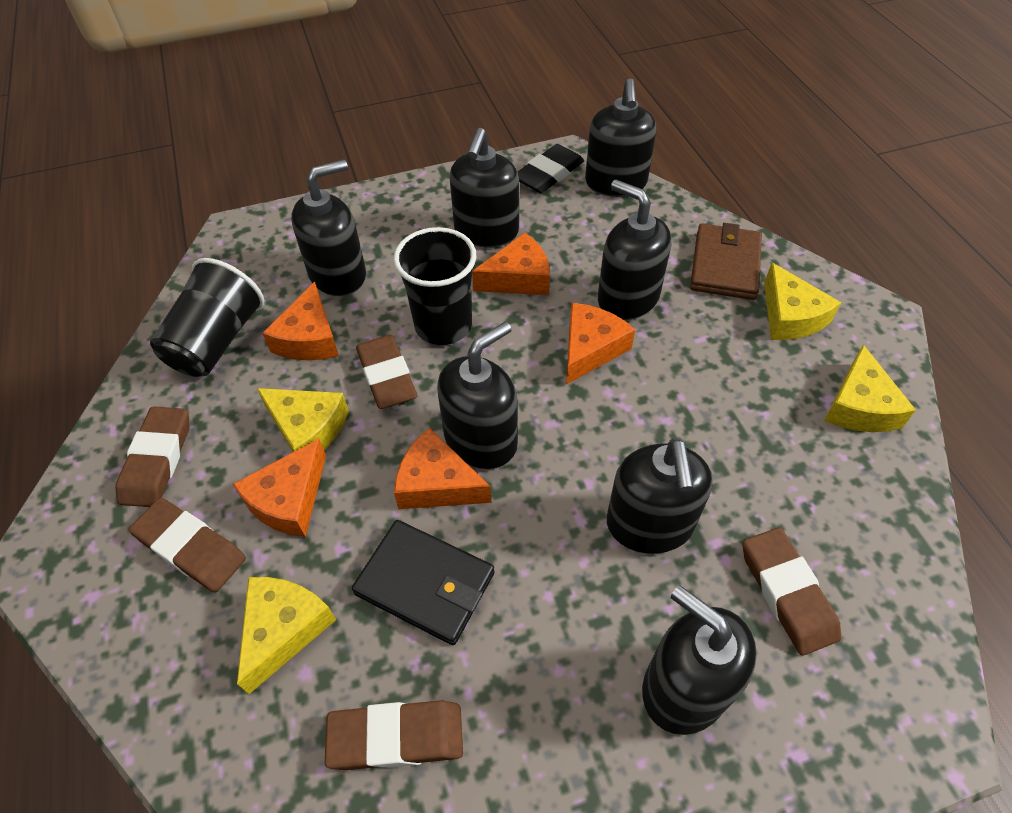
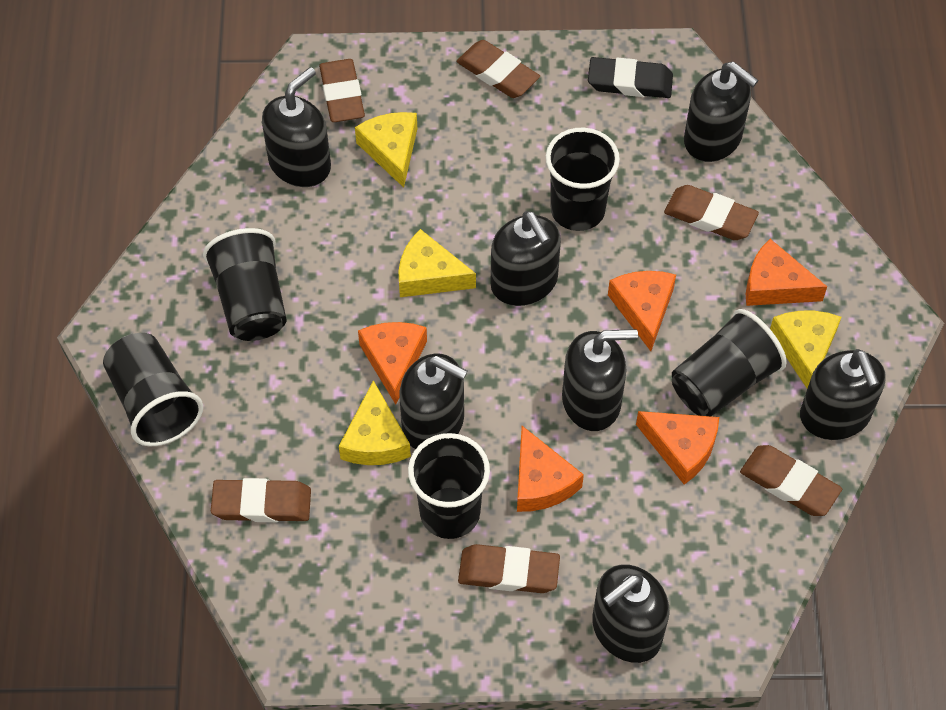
black cup: [150,258,264,377] [394,227,476,345] = 2 -> [103,333,203,446] [203,228,287,341] [408,433,490,539] [546,128,620,231] [672,309,787,416] = 5
black wallet: [352,520,494,645] = 1 -> none = 0
brown eraser: [115,406,190,507] [129,498,246,592] [325,700,463,770] [356,335,417,409] [742,528,841,656] = 5 -> [211,478,311,522] [319,59,365,122] [457,40,540,98] [458,544,560,593] [664,185,759,240] [740,445,842,516] = 6
brown wallet: [690,223,762,300] = 1 -> none = 0

